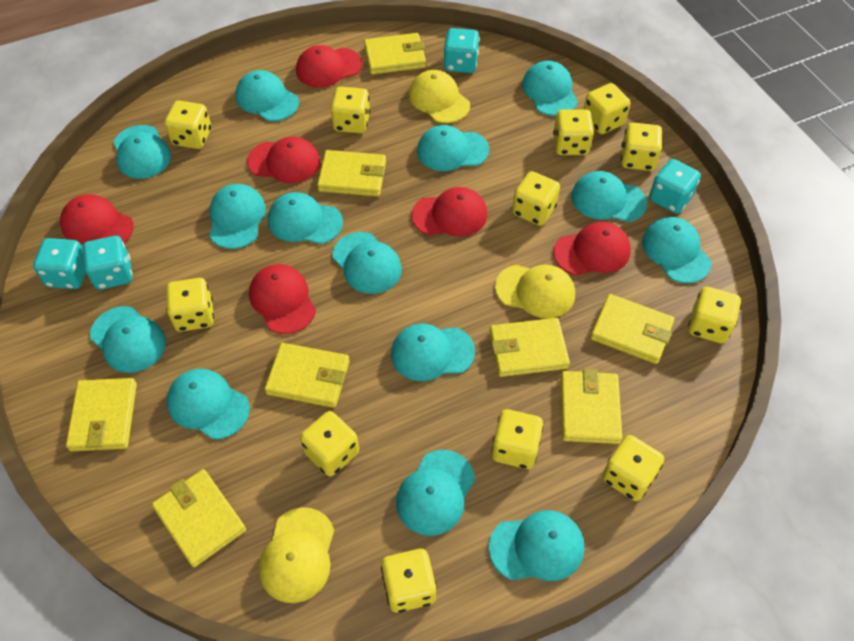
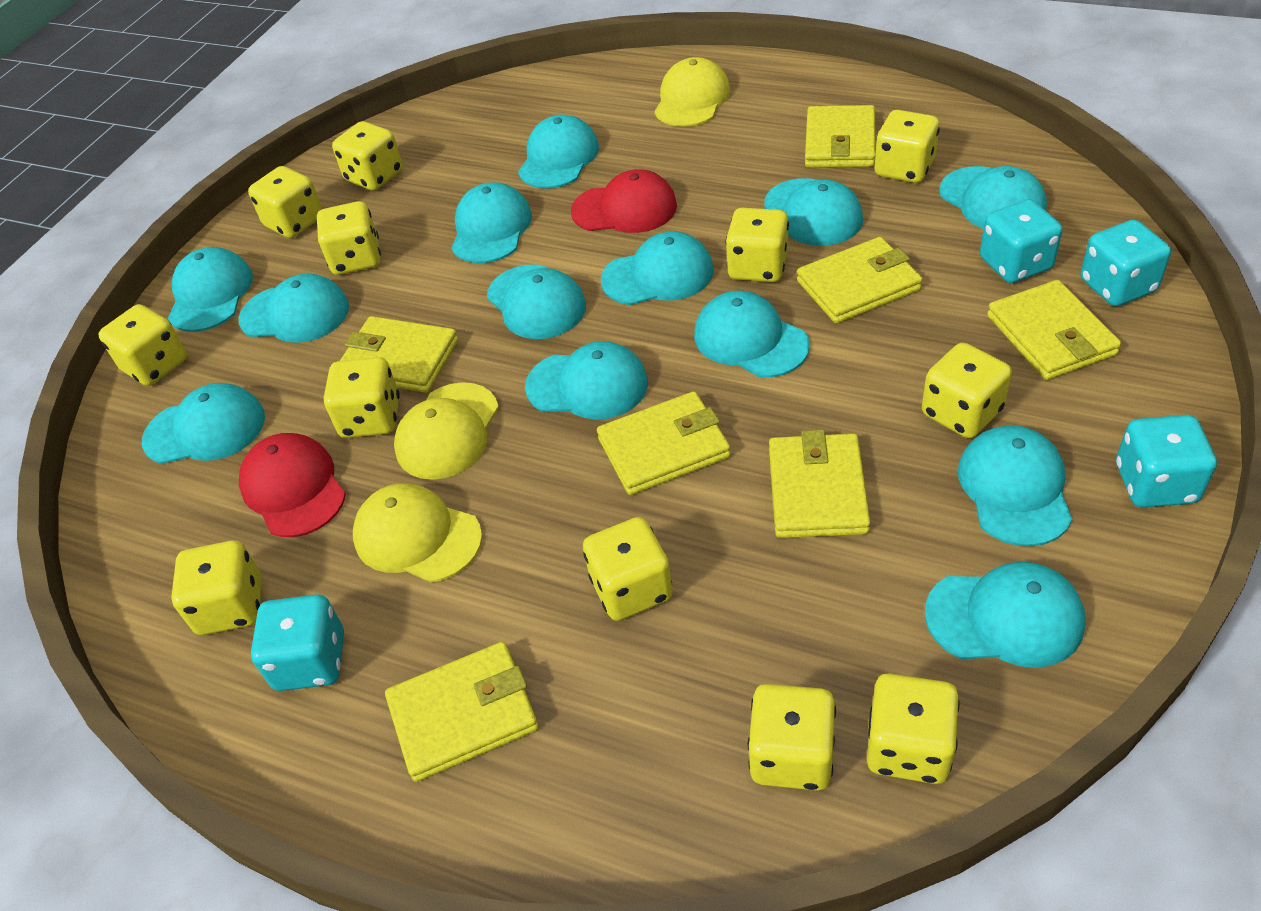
red cap: [60,194,134,244] [247,137,320,183] [249,264,316,334] [296,45,362,88] [412,187,487,236] [553,222,631,276] = 6 -> [239,433,346,537] [571,169,677,233] = 2
turquoise cap: [90,306,166,373] [113,125,171,179] [167,369,250,439] [209,184,266,249] [235,70,299,121] [268,192,343,244] [332,232,402,294] [391,324,475,381] [396,450,475,536] [417,125,489,171] [489,510,584,581] [522,61,578,116] [571,171,647,222] [642,217,711,283] = 14 -> [142,383,265,464] [168,247,253,332] [238,274,349,343] [451,182,532,263] [487,264,586,339] [518,115,599,188] [525,341,648,420] [601,231,714,305] [694,291,810,377] [764,178,863,246] [925,562,1086,668] [939,166,1047,229] [958,425,1072,546] = 13
yellow wallet: [66,378,137,451] [152,469,246,567] [264,343,350,408] [317,150,386,197] [364,33,426,75] [489,318,570,377] [561,369,622,444] [590,294,675,364] = 8 -> [340,316,458,393] [385,642,539,782] [597,391,731,495] [769,430,870,538] [797,237,923,324] [805,105,876,167] [987,280,1121,380] = 7

